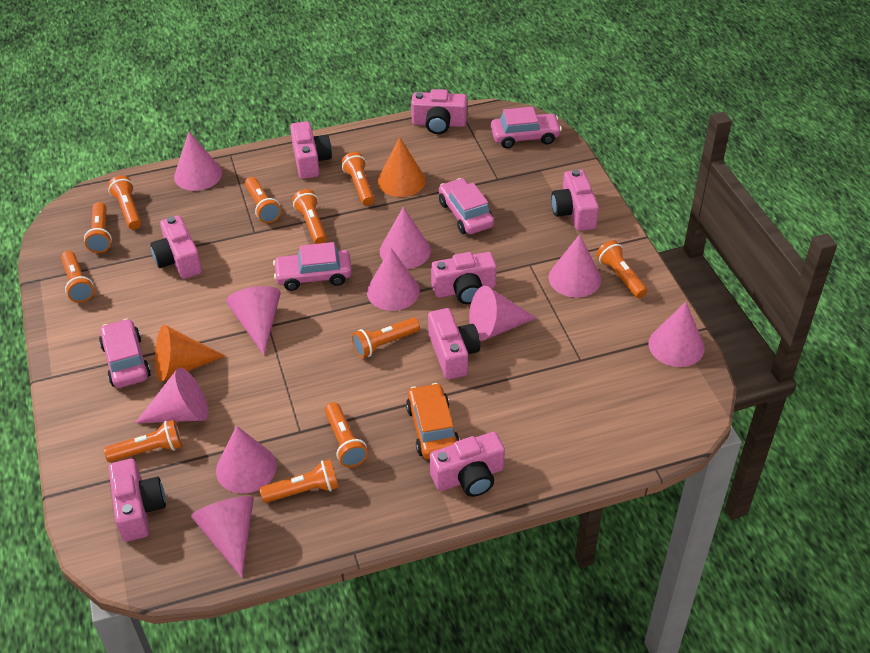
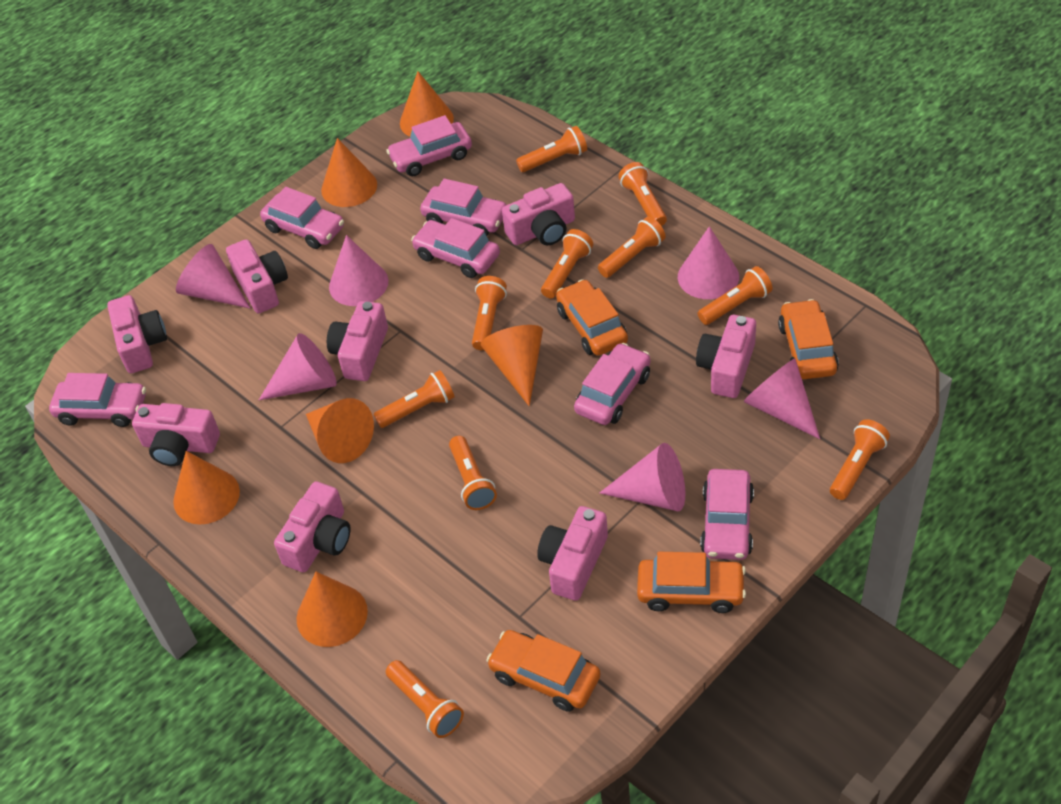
orange car: [406,383,460,459] = 1 -> [487,630,600,712] [556,279,628,356] [637,552,746,613] [778,299,839,379] = 4
orange cone: [155,325,225,382] [377,137,426,197] = 2 -> [173,451,240,524] [297,572,368,647] [306,398,374,463] [321,138,377,207] [400,71,454,137] [481,325,543,406] = 6
orange flashlight: [61,251,94,303] [84,202,112,253] [104,420,182,462] [108,175,141,230] [245,177,281,223] [259,459,339,503] [292,189,327,244] [325,402,368,467] [341,152,374,206] [351,318,420,358] [596,240,648,298] = 11 -> [373,370,455,428] [386,660,464,738] [449,436,497,510] [472,276,507,350] [516,126,587,172] [541,229,593,299] [598,217,666,278] [618,162,667,226] [698,266,773,325] [830,419,890,500] = 10
pink car: [99,318,151,388] [273,242,352,291] [439,178,494,234] [491,107,562,148] = 4 -> [49,373,146,427] [260,187,344,249] [386,115,472,176] [411,218,500,278] [420,178,506,236] [574,343,651,425] [700,469,754,560] = 7
pink cone: [135,367,208,423] [174,132,222,191] [191,496,254,578] [216,426,277,494] [226,286,281,355] [367,248,420,311] [380,207,431,269] [469,286,537,341] [549,234,601,298] [648,302,704,367] = 10 -> [176,244,251,309] [259,333,337,400] [329,235,388,306] [600,443,685,511] [678,226,739,299] [744,359,820,439] = 6

